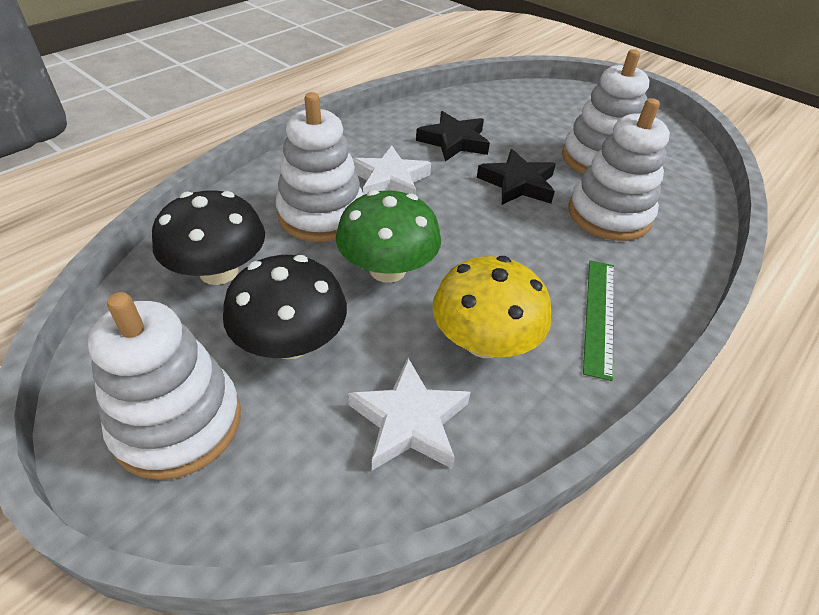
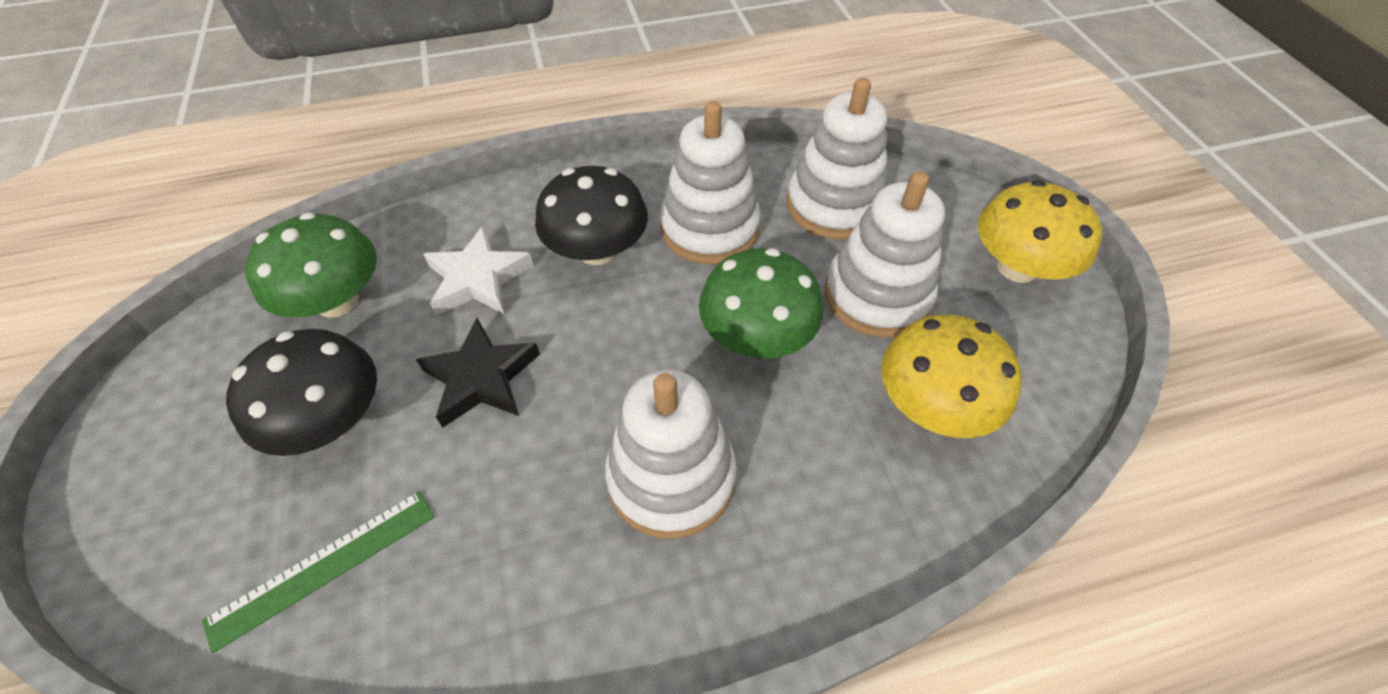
black star: [416,111,490,161] [477,149,556,205] = 2 -> [416,318,540,428] = 1
green mushroom: [336,190,441,283] = 1 -> [245,212,377,318] [699,248,823,359] = 2
white star: [348,358,471,470] [352,146,431,195] = 2 -> [423,226,534,315] = 1
yellow mushroom: [432,256,551,358] = 1 -> [881,315,1022,438] [978,180,1102,283] = 2

